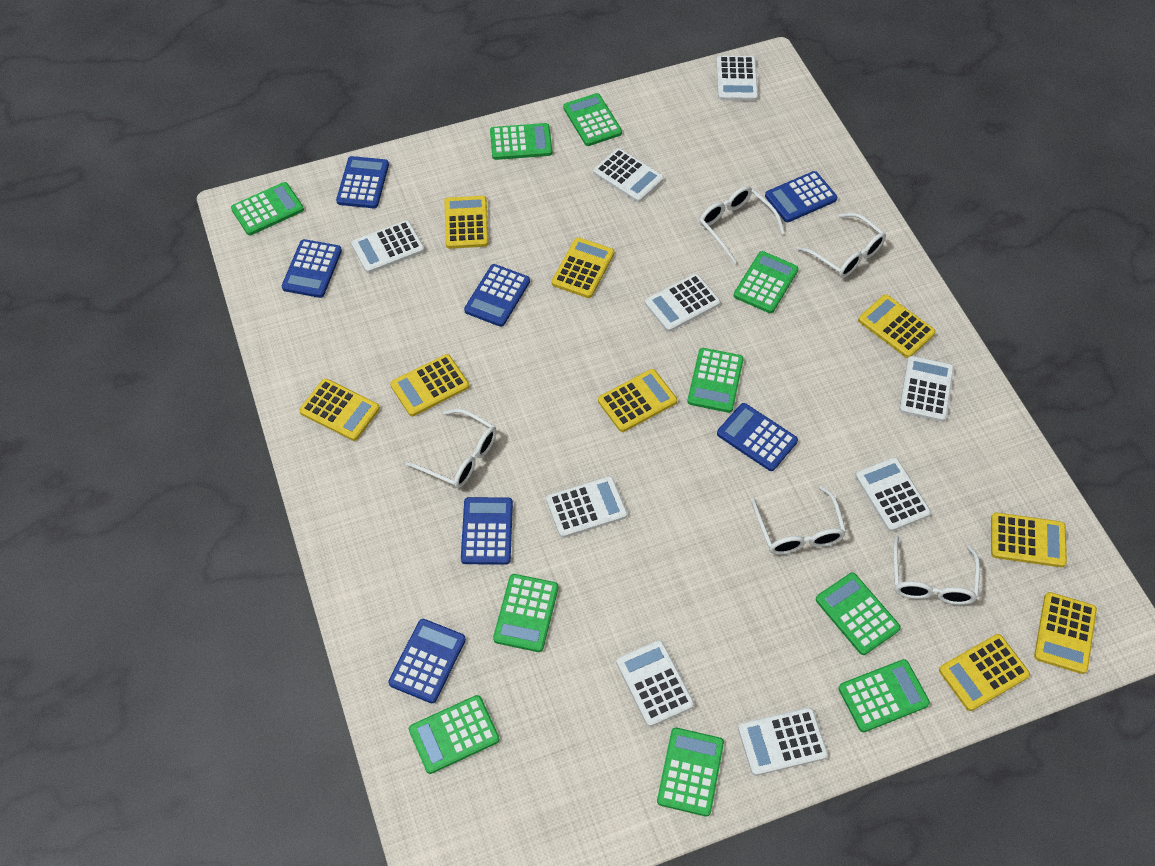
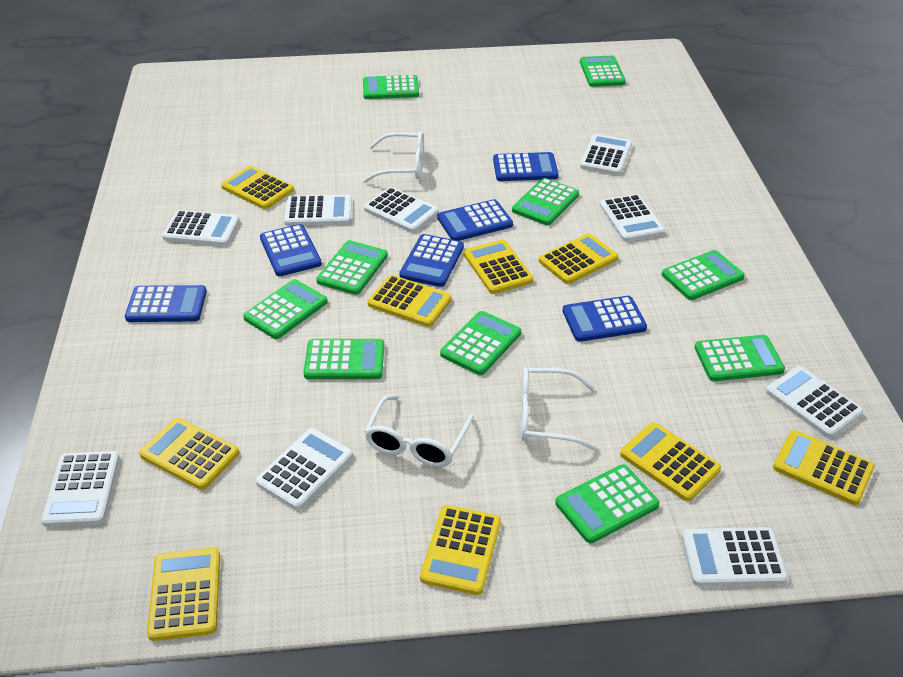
blue calculator: [282,239,342,298] [336,156,389,208] [388,619,466,703] [461,497,513,565] [464,264,530,327] [717,403,798,471] [765,171,837,222] = 7 -> [125,285,207,322] [260,224,322,276] [399,234,464,287] [437,199,513,241] [493,152,559,181] [562,296,647,342] = 6
white glasses: [405,409,497,488] [699,186,785,264] [751,486,846,555] [797,213,886,278] [893,535,980,605] = 5 -> [363,131,423,183] [364,395,474,467] [521,367,598,451] = 3

